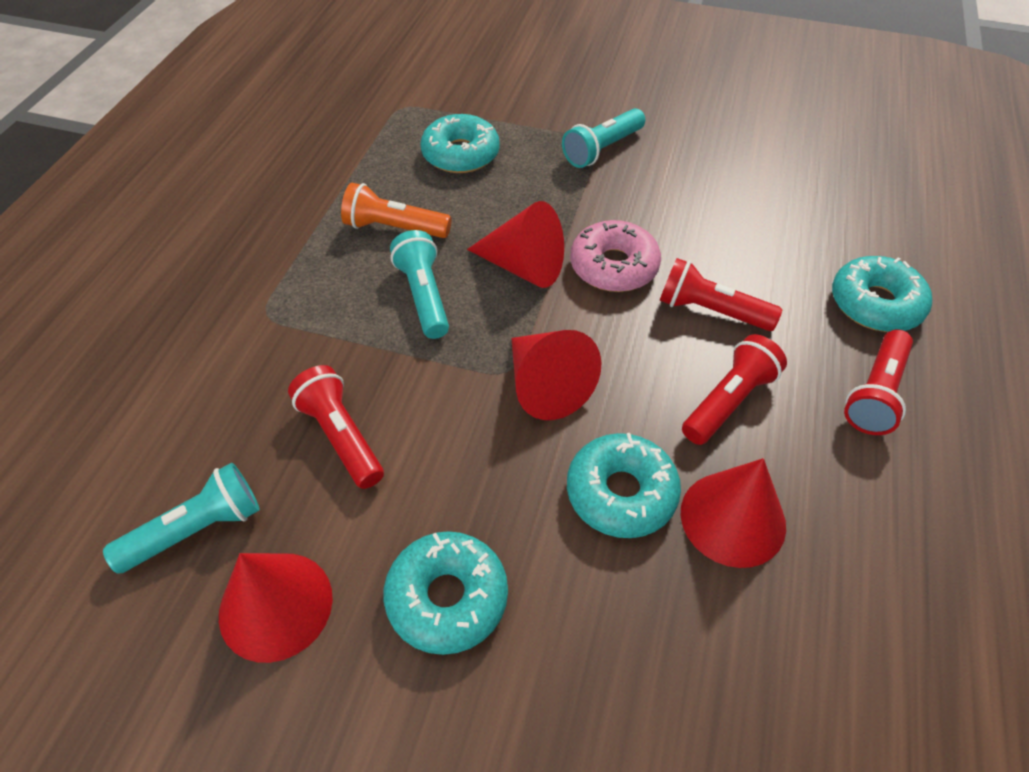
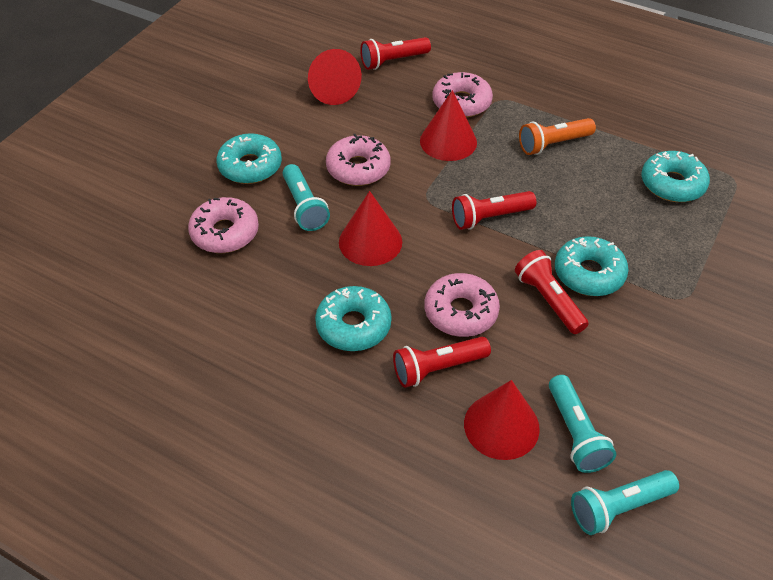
pink donut: [570,220,661,292] = 1 -> [188,197,259,253] [326,134,390,186] [425,273,500,337] [432,72,493,117] = 4

